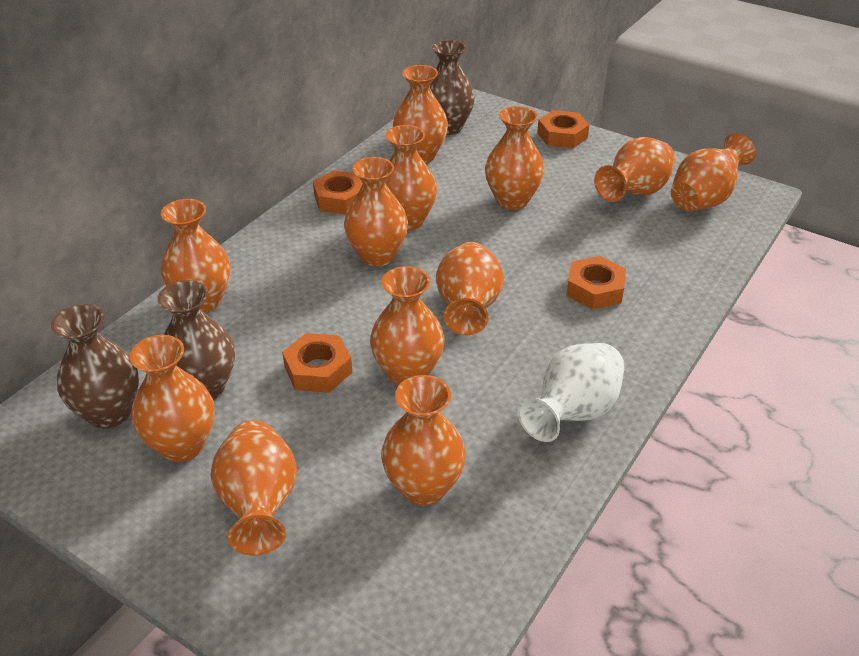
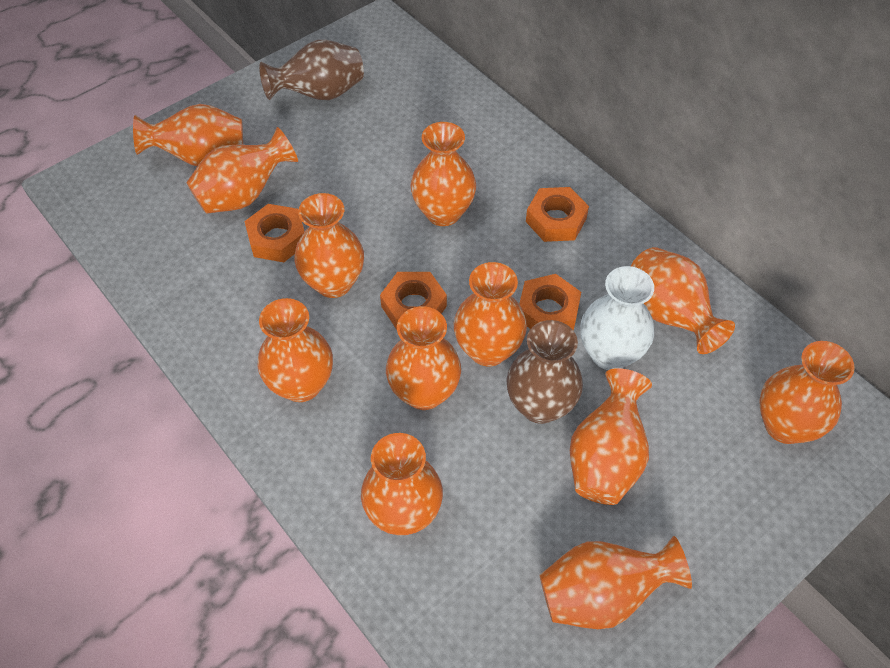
brown vase: [51,304,139,429] [157,280,235,400] [430,40,475,135] = 3 -> [259,40,364,100] [506,320,583,424] = 2

